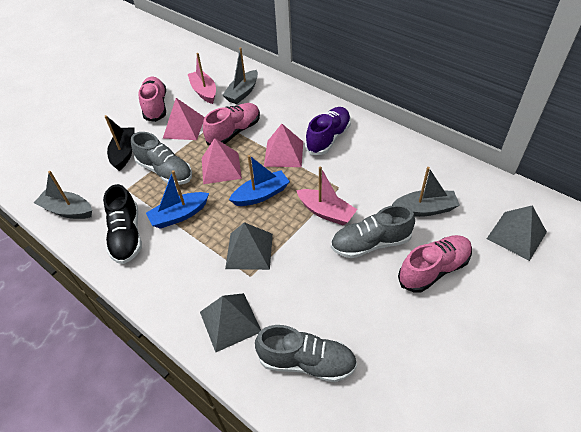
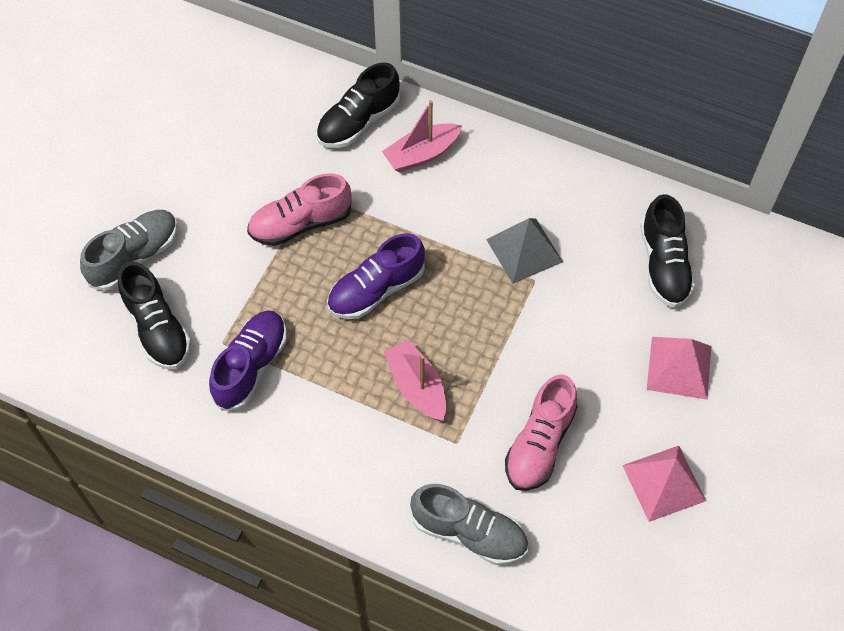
black boat: [104,115,135,171] = 1 -> none = 0
black shoe: [103,184,142,264] = 1 -> [118,262,191,369] [316,62,401,148] [640,194,695,308] = 3
blue boat: [146,170,209,229] [229,155,290,206] = 2 -> none = 0
grey boat: [34,171,92,219] [223,47,258,104] [392,167,460,217] = 3 -> none = 0
grey pyramid: [200,293,261,352] [225,222,273,270] [487,205,547,261] = 3 -> [486,218,563,284] = 1
grey shoe: [131,132,192,185] [255,325,357,382] [331,205,415,258] = 3 -> [80,210,178,291] [410,484,528,565] = 2
pink pyramid: [163,98,205,140] [202,138,242,184] [264,124,303,167] = 3 -> [622,446,706,522] [647,337,711,400] = 2
pink shoe: [138,77,166,122] [203,103,260,146] [398,235,472,293] = 3 -> [247,173,352,246] [505,374,578,491] = 2
purple shoe: [305,107,351,155] = 1 -> [209,310,287,411] [327,233,425,319] = 2

